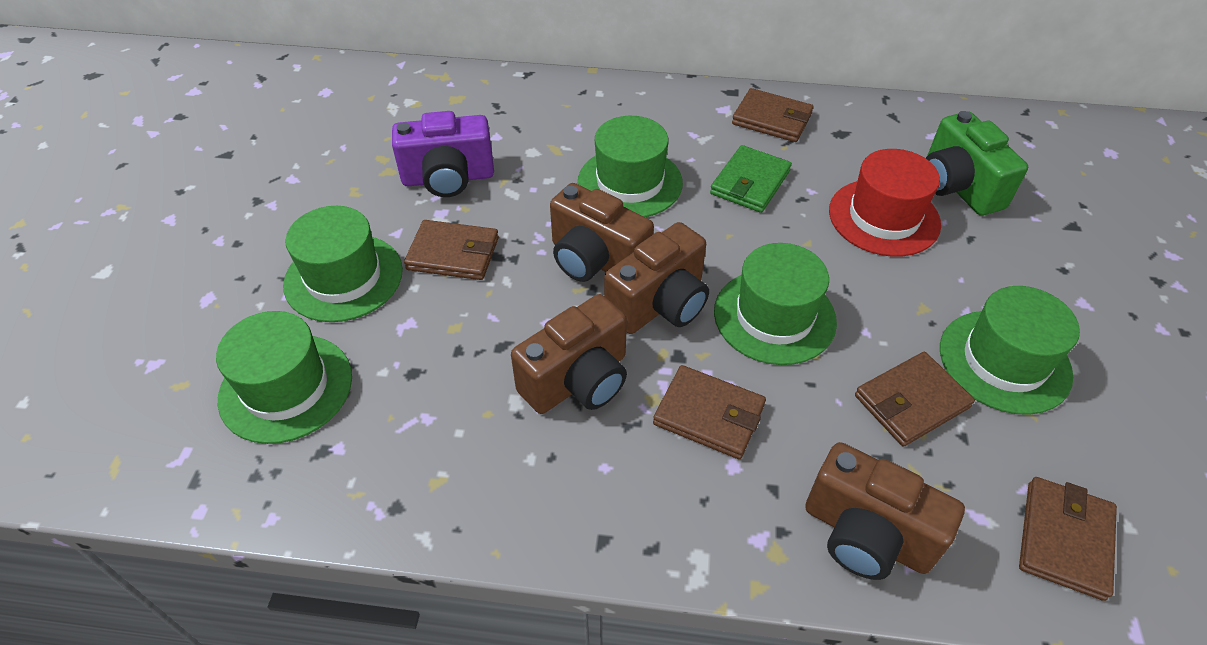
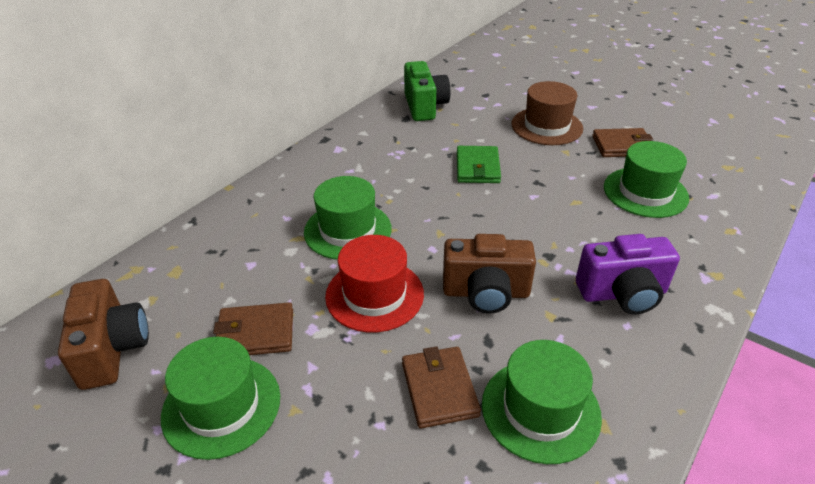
brown camera: [511,294,627,414] [550,183,654,282] [604,222,709,334] [805,442,965,580] = 4 -> [58,279,149,390] [443,234,536,314] = 2
brown hat: none = 0 -> [512,81,583,145] = 1
brown wallet: [404,220,499,280] [653,365,766,459] [732,88,814,142] [855,352,975,447] [1019,477,1117,601] = 5 -> [213,302,293,355] [402,346,481,428] [592,128,653,157] = 3
green hat: [216,311,352,444] [283,206,403,322] [578,116,683,217] [714,243,837,365] [940,286,1080,415] = 5 -> [161,337,280,460] [304,176,392,260] [482,340,602,464] [604,141,689,218] = 4

